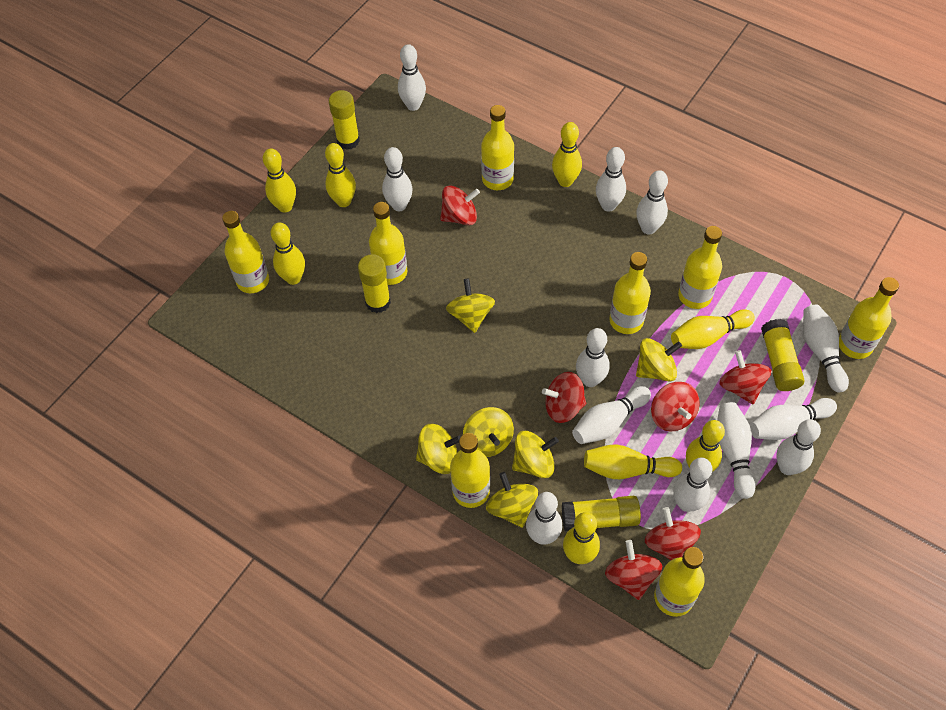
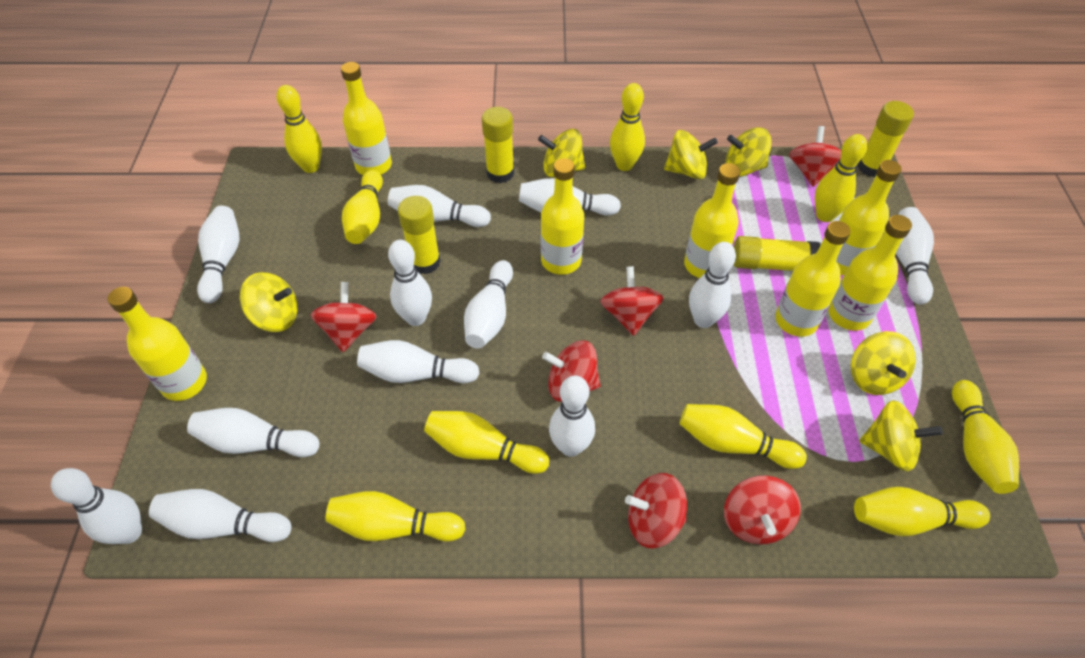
yellow bottle: [222,211,269,293] [369,202,407,285] [450,433,490,508] [481,105,514,190] [609,252,651,334] [654,547,705,617] [678,226,722,309] [839,277,899,359] = 8 -> [108,287,207,401] [341,62,392,175] [541,159,584,275] [684,163,740,278] [775,221,851,337] [828,215,912,331] [836,160,902,275] = 7
yellow bowling pin: [263,148,296,213] [271,223,305,285] [325,143,356,207] [552,122,582,187] [563,512,600,564] [584,444,682,479] [671,309,755,349] [686,420,725,472] = 8 -> [277,85,322,173] [326,491,465,542] [342,170,383,244] [424,411,549,474] [610,83,645,171] [680,404,807,469] [815,134,867,222] [854,487,990,536] [952,380,1019,494] = 9

